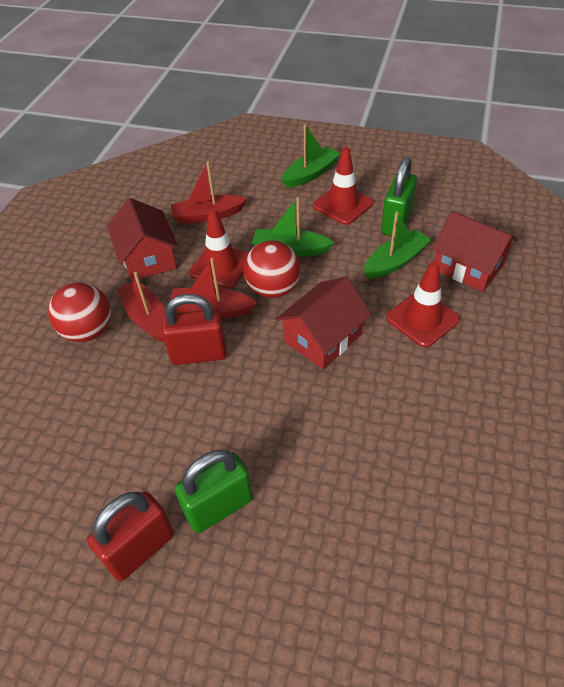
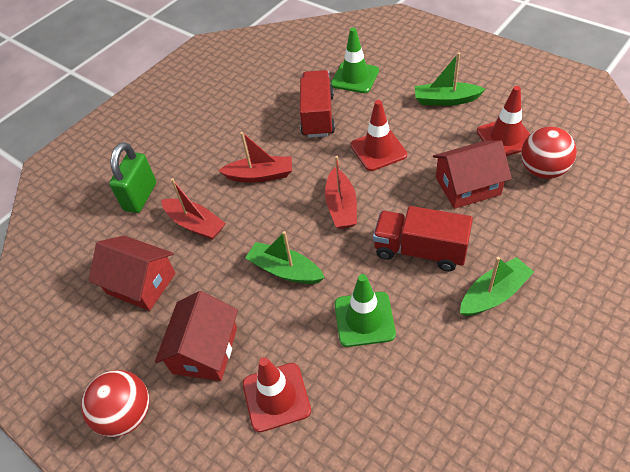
green padlock: [175,449,253,533] [381,157,417,236] = 2 -> [109,142,156,213] = 1
green traffic cone: none = 0 -> [331,28,379,93] [334,274,396,347] = 2
red padlock: [87,491,174,581] [162,294,227,365] = 2 -> none = 0
red truck: none = 0 -> [300,70,335,138] [373,206,473,271] = 2

